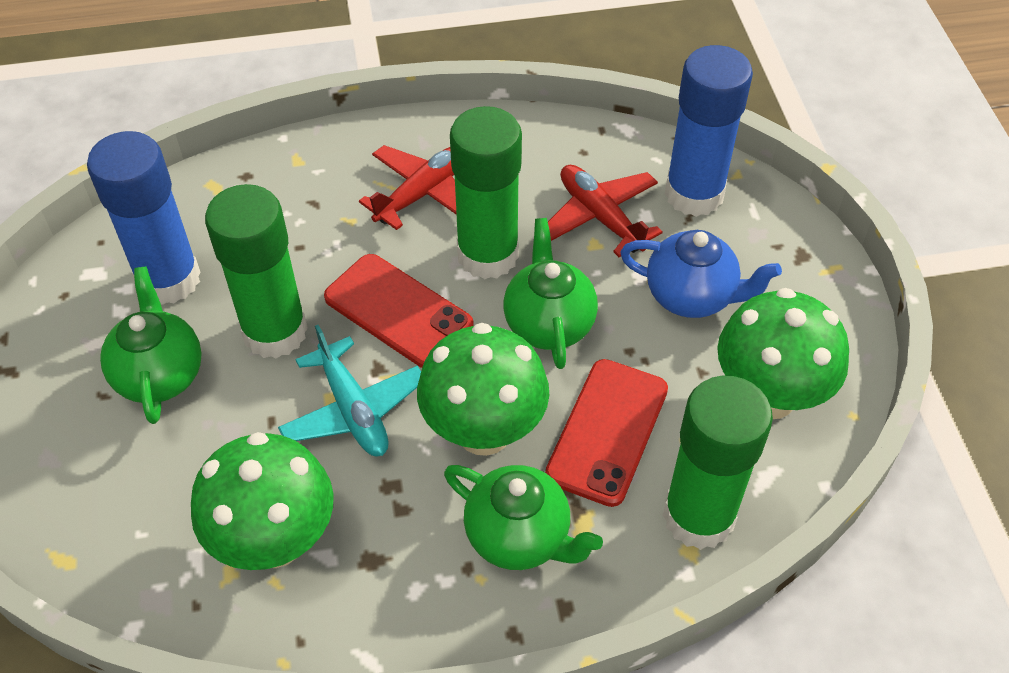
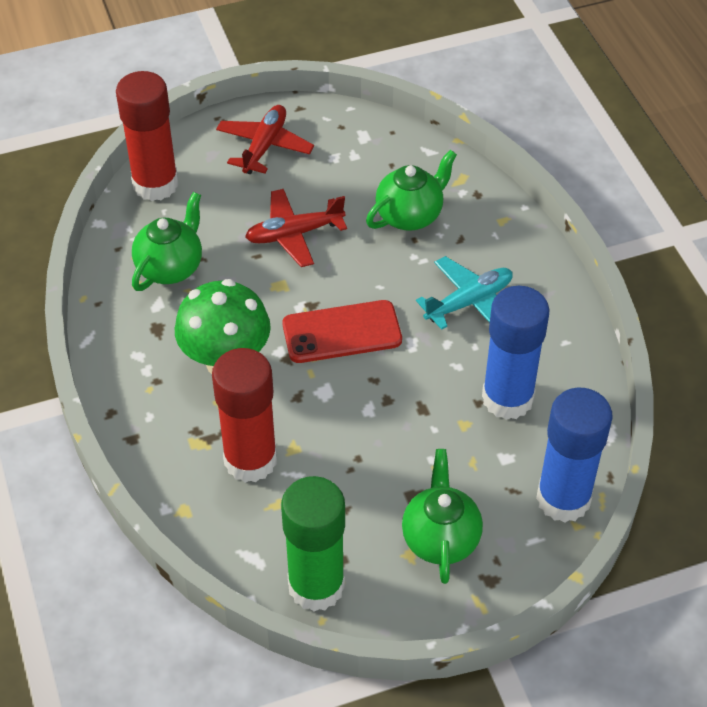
blue teapot: [620,230,782,318] = 1 -> none = 0
green glue stick: [205,184,308,359] [450,106,522,279] [663,376,773,550] = 3 -> [281,476,345,612] = 1
green mushroom: [191,432,334,570] [417,323,549,456] [717,288,849,419] = 3 -> [175,279,271,374] = 1
red glue stick: none = 0 -> [116,71,179,201] [212,348,277,483] = 2
red phone: [324,254,474,368] [545,359,668,507] = 2 -> [283,300,402,363] = 1

